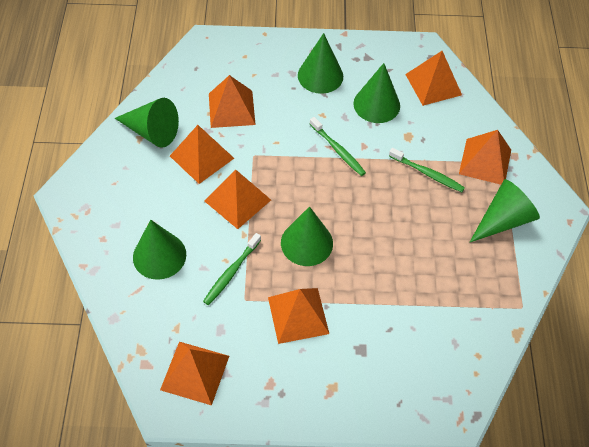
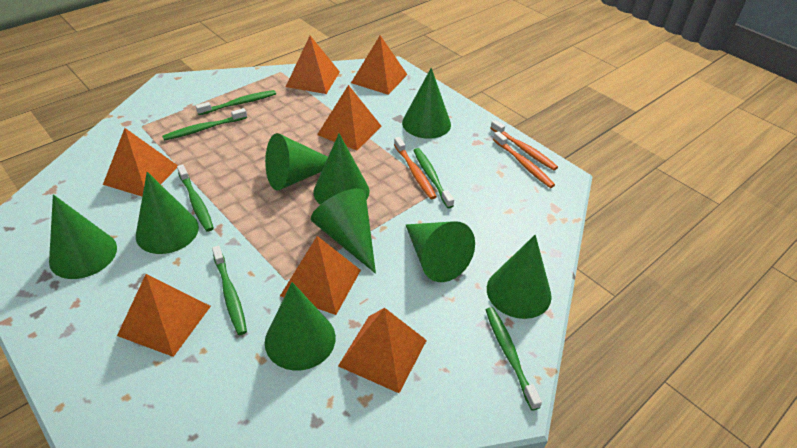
green cone: [114,98,179,148] [133,220,186,280] [281,206,333,266] [298,33,343,94] [353,63,400,123] [470,179,540,242] = 6 -> [49,194,117,279] [136,172,199,254] [265,133,328,190] [265,282,336,370] [311,188,376,274] [313,134,370,205] [402,68,451,139] [406,221,475,282] [487,235,552,319] = 9
green toothbrush: [203,233,261,305] [310,117,366,176] [389,148,465,192] = 3 -> [162,108,247,141] [177,165,214,232] [196,90,276,115] [212,246,247,335] [413,148,454,208] [486,307,542,410] = 6
orange toothbrush: none = 0 -> [394,137,437,199] [490,120,558,170] [493,131,555,188] = 3

